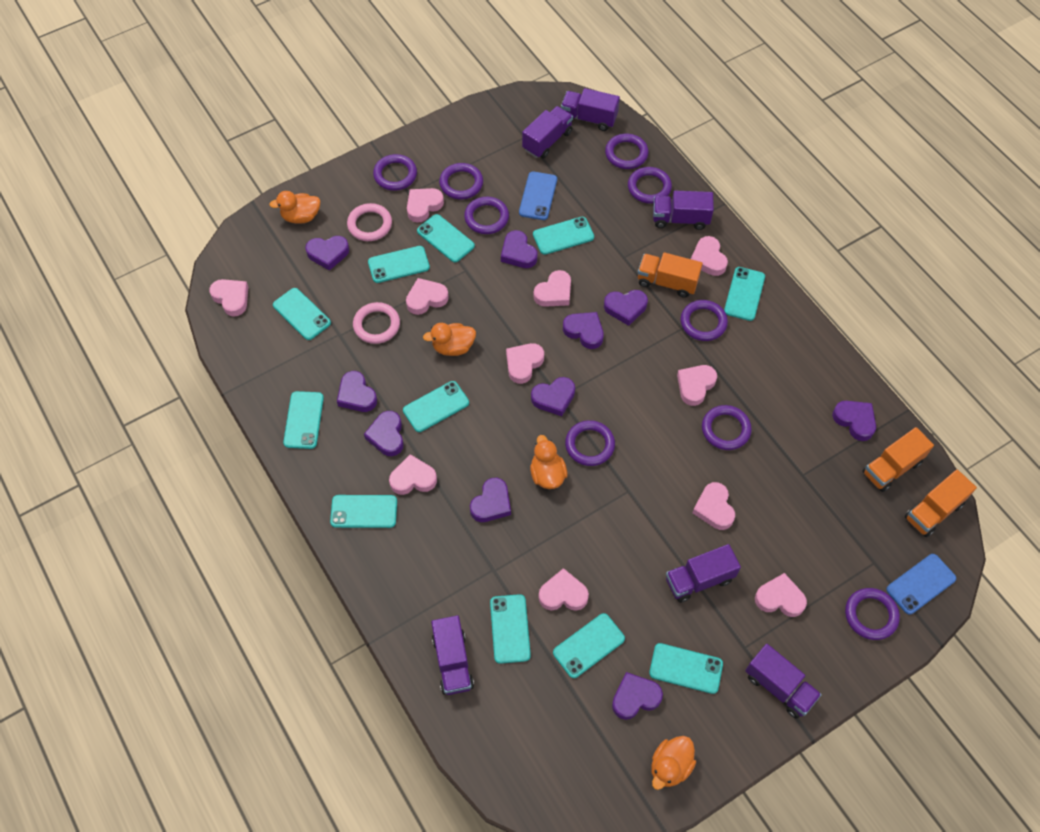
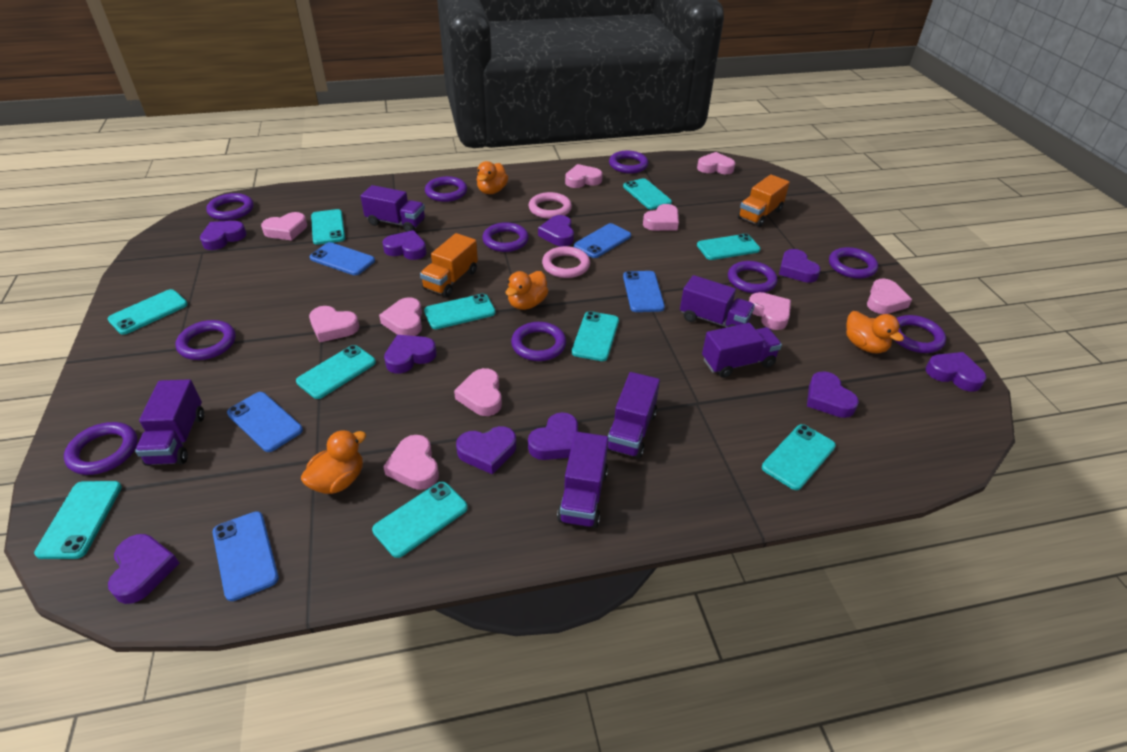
blue phone: [519,172,557,220] [886,554,956,615] = 2 -> [213,511,279,601] [227,392,303,452] [310,242,375,275] [574,223,631,258] [623,271,665,312] = 5
orange truck: [638,252,703,298] [863,427,934,492] [905,470,977,537] = 3 -> [420,233,478,297] [738,174,790,227] = 2
pink heart: [209,279,248,317] [389,454,437,495] [406,278,449,315] [407,188,444,223] [506,343,544,384] [534,270,571,307] [539,568,589,611] [677,365,717,406] [691,236,728,276] [692,482,735,530] [755,573,807,617] = 11 -> [261,212,307,241] [309,306,359,342] [379,297,422,336] [383,435,439,490] [454,368,502,416] [565,164,603,188] [643,204,679,231] [697,152,735,174] [749,292,791,330] [867,279,912,314] = 10
purple ring: [373,154,417,191] [439,163,483,199] [464,196,509,234] [565,420,615,466] [605,134,649,169] [628,167,672,204] [680,300,728,341] [702,405,752,450] [845,588,900,640] = 9 -> [64,422,138,475] [175,320,236,360] [206,193,253,221] [425,176,467,202] [482,222,529,252] [511,322,566,361] [609,151,648,173] [728,261,777,294] [829,247,878,279] [896,315,946,353] = 10
turquoise phone: [273,288,331,340] [283,391,324,449] [330,495,397,528] [368,246,430,283] [403,381,469,432] [417,214,475,262] [490,594,531,664] [533,217,594,255] [553,613,625,678] [649,643,723,694] [724,267,765,321] = 11 -> [34,481,122,559] [108,289,188,335] [296,345,376,399] [311,209,345,245] [372,482,468,558] [424,293,496,329] [572,311,619,361] [623,178,672,210] [697,234,761,260] [762,424,836,490] = 10

